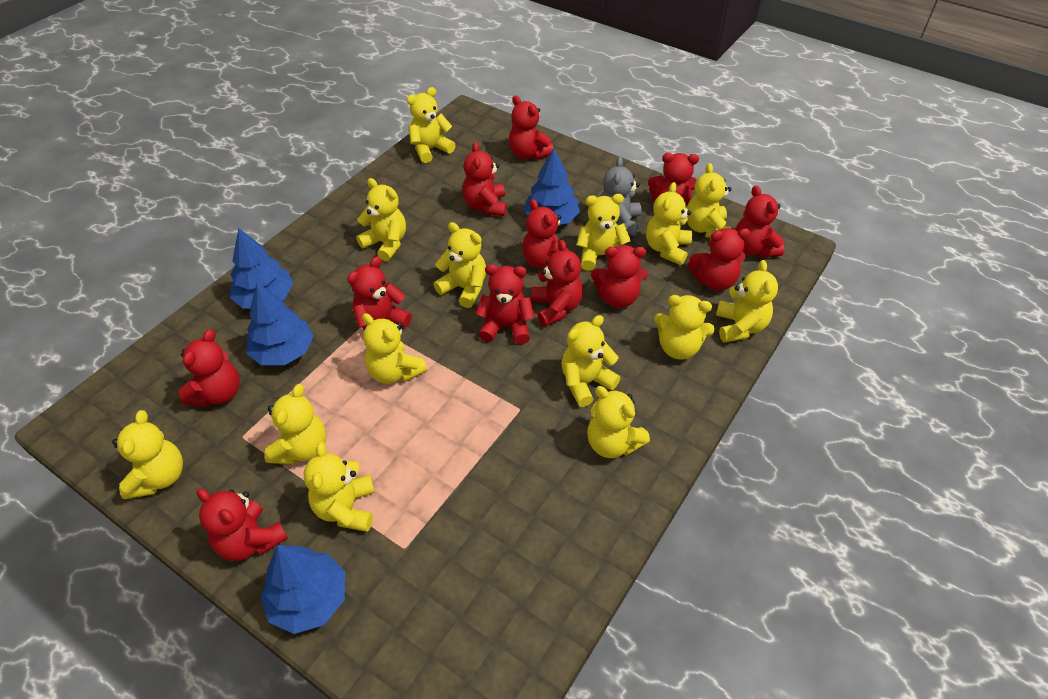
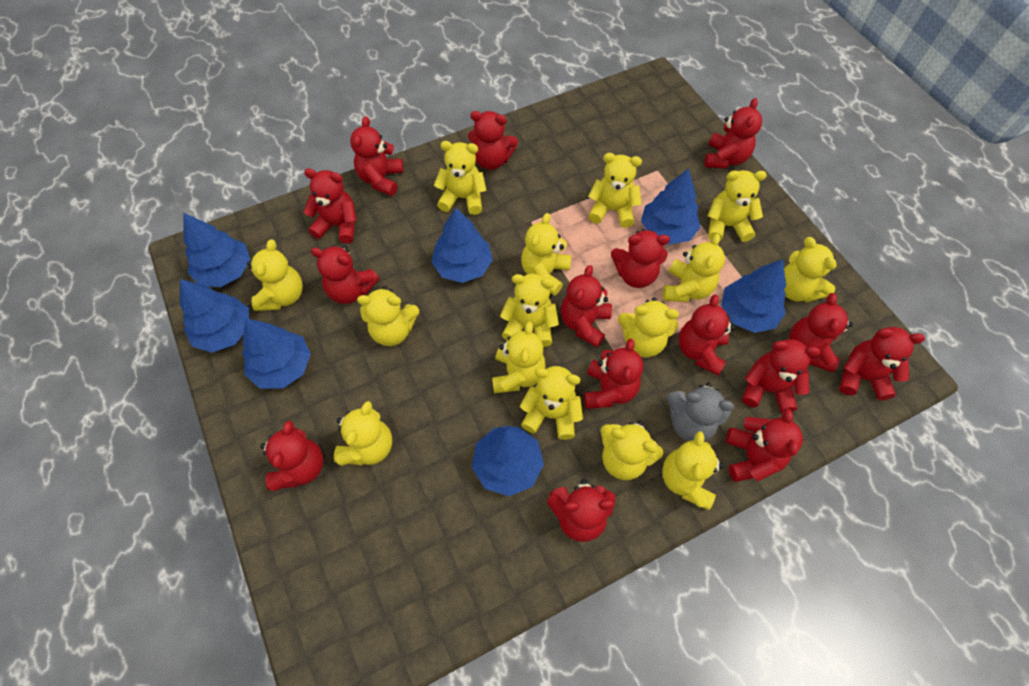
blue tree: [230,228,294,309] [246,283,314,365] [260,545,345,634] [523,149,580,225] = 4 -> [180,279,249,353] [183,213,250,287] [242,318,311,388] [431,208,493,283] [472,425,544,496] [641,169,701,244] [721,259,786,333] = 7
red teddy bear: [178,329,240,407] [197,489,288,561] [347,257,412,330] [462,142,507,216] [475,264,535,344] [509,95,554,160] [522,199,569,269] [532,240,583,326] [591,245,648,308] [648,153,699,206] [688,228,750,291] [735,186,785,258] = 12 -> [260,420,324,491] [303,168,357,244] [311,245,379,304] [350,116,404,196] [468,111,518,170] [547,479,615,542] [561,265,612,348] [584,339,643,409] [611,229,670,288] [679,294,735,376] [704,98,762,168] [726,409,803,482] [742,339,820,413] [789,293,853,372] [839,327,925,400] = 15
yellow teddy bear: [112,410,183,499] [264,384,326,464] [304,442,375,532] [356,178,406,262] [362,313,427,384] [407,87,456,163] [433,222,486,308] [561,315,620,407] [576,194,631,271] [587,386,650,458] [646,182,692,265] [654,295,715,360] [687,163,732,238] [716,260,778,343] = 14 -> [247,239,303,311] [334,401,392,466] [357,286,419,346] [434,141,487,215] [492,322,545,393] [500,274,559,347] [520,366,583,440] [521,213,572,296] [588,153,642,228] [600,421,664,480] [618,298,679,358] [662,431,724,510] [663,234,725,302] [708,170,767,242] [784,237,837,302] = 15

